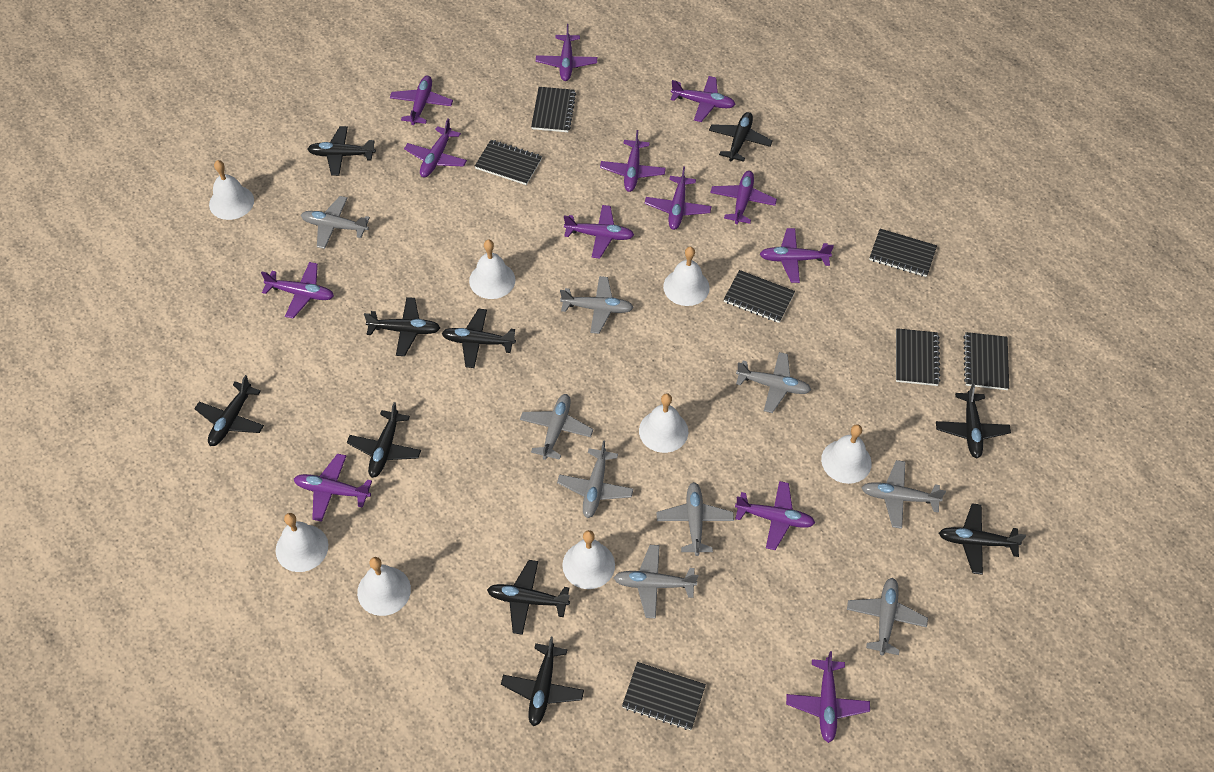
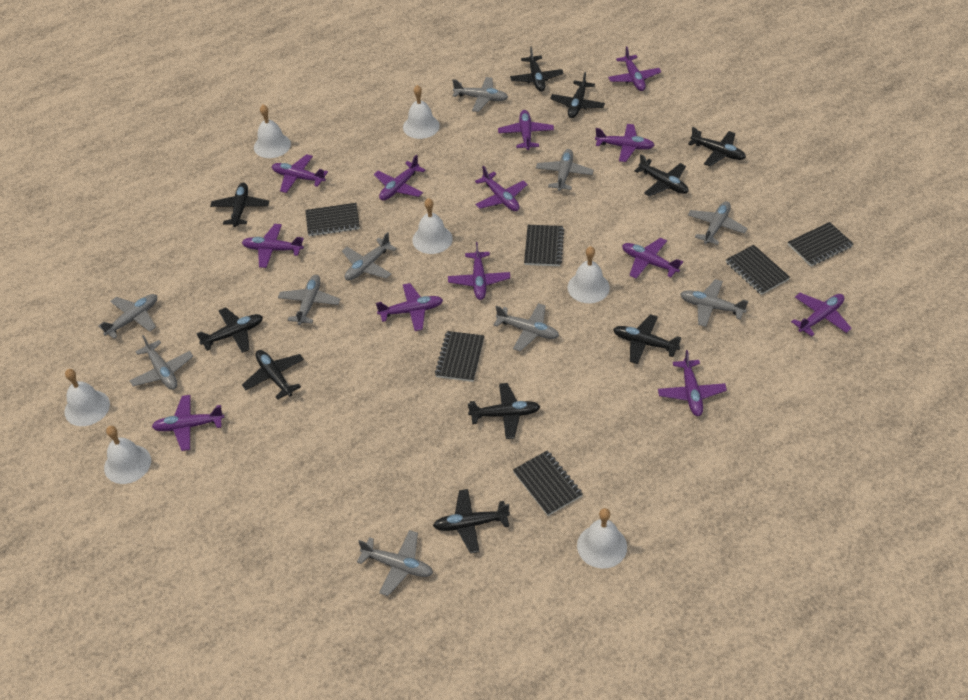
black notebook: [475,140,542,185] [531,87,576,132] [622,662,706,730] [724,270,795,323] [869,229,937,277] [896,328,941,386] [964,332,1009,390] = 7 -> [305,203,360,236] [435,331,484,382] [513,451,583,516] [524,225,564,266] [726,245,790,295] [788,222,854,266] = 6
grey plane: [301,196,370,249] [520,394,593,460] [557,440,633,518] [560,276,634,334] [614,545,698,619] [657,482,734,556] [736,352,811,413] [847,578,928,656] [862,460,946,529] = 9 -> [98,294,157,339] [130,335,193,390] [278,275,340,325] [342,232,397,281] [357,530,433,596] [453,77,508,112] [493,303,559,351] [536,149,594,191] [680,279,748,327] [688,201,748,245] = 10
white bell: [209,160,254,220] [276,513,328,572] [357,557,411,616] [469,239,515,299] [562,530,615,589] [639,393,688,453] [663,247,710,306] [821,424,872,484] = 8 -> [64,369,110,426] [104,426,151,484] [254,105,291,158] [403,85,440,139] [412,198,453,254] [568,246,610,303] [577,508,627,569] = 7

